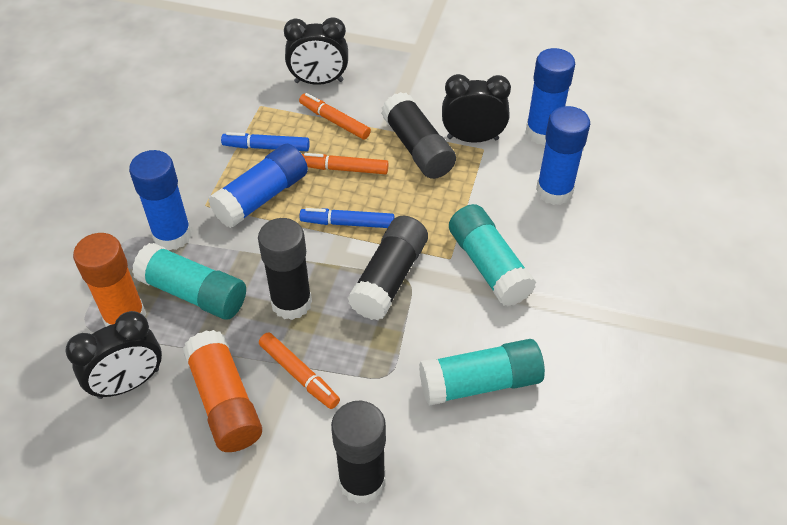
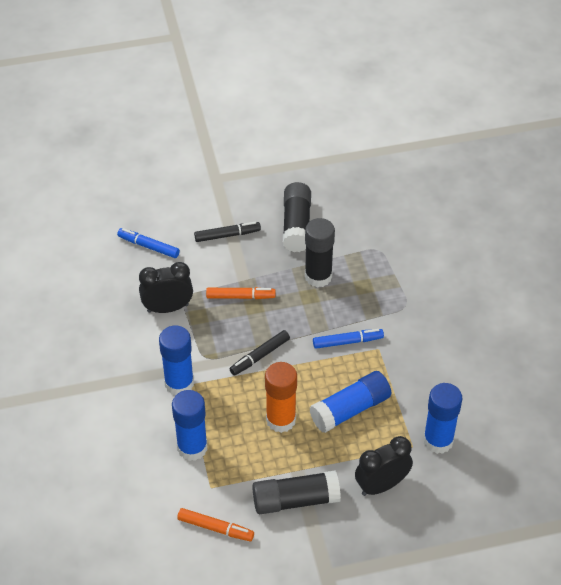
black clock: [66,311,162,399] [284,17,348,85] [442,74,511,143] = 3 -> [139,262,193,313] [355,436,413,496] = 2
black glue stick: [258,218,312,320] [331,401,386,504] [348,216,428,320] [381,92,456,179] = 4 -> [252,470,341,514] [283,182,311,252] [305,218,335,287] = 3
black marker: none = 0 -> [194,222,261,242] [230,330,290,376] = 2
orange glue stick: [73,233,146,327] [183,330,262,452] = 2 -> [265,362,297,433] = 1
orange marker: [259,332,340,409] [299,93,371,140] [302,153,388,174] = 3 -> [177,508,254,541] [206,287,276,299] = 2
turquoise glue stick: [132,243,246,320] [419,339,545,406] [449,204,536,307] = 3 -> none = 0

